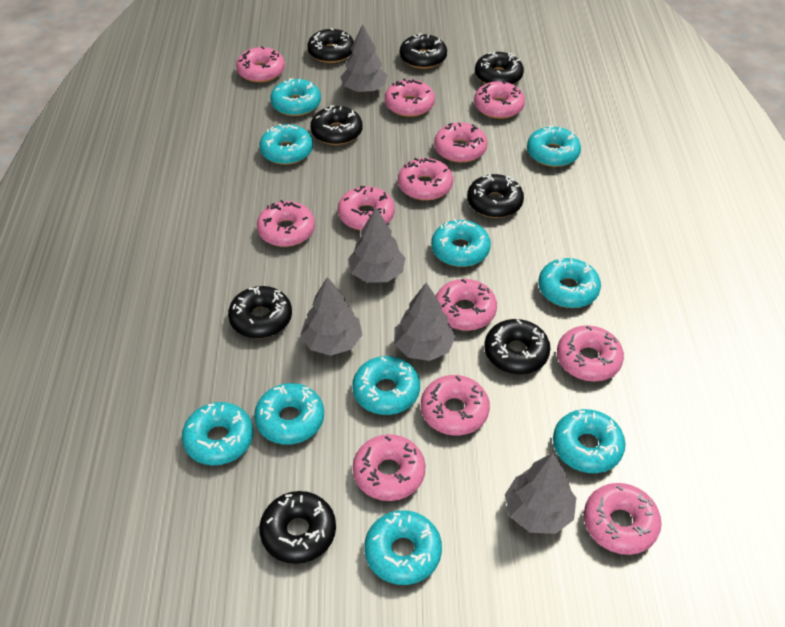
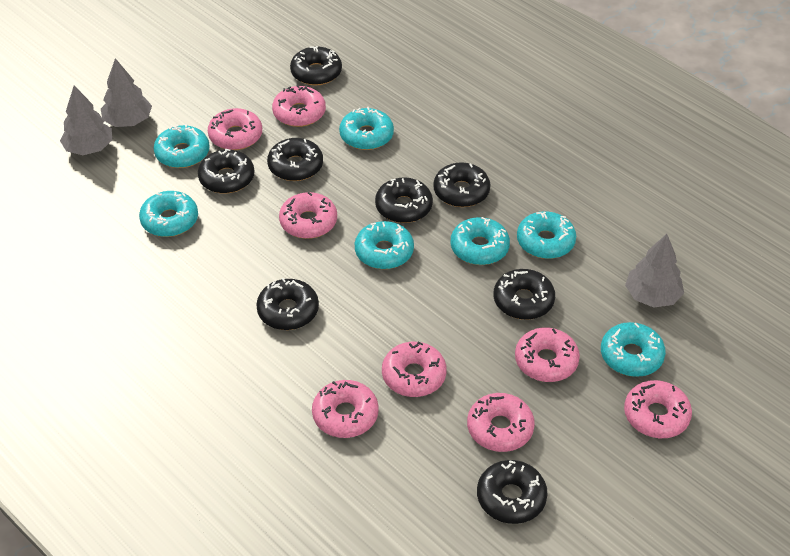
grey tree: [300,277,362,356] [341,24,387,92] [348,208,405,283] [394,282,456,361] [505,453,576,534] = 5 -> [60,86,112,155] [101,58,152,127] [625,234,684,308] = 3
pink donut: [236,46,285,82] [257,200,315,247] [338,186,395,230] [353,434,426,501] [385,79,435,117] [398,158,453,200] [421,375,490,436] [434,122,488,163] [436,279,497,331] [474,81,525,119] [557,325,624,381] [584,483,661,555] = 12 -> [208,108,262,150] [272,84,326,127] [279,192,337,239] [312,380,379,438] [382,342,447,397] [467,393,535,452] [515,328,580,382] [624,380,692,438] = 8
turquoise donut: [182,402,254,465] [254,383,324,444] [260,124,313,165] [270,79,321,116] [352,356,420,415] [364,510,442,585] [431,219,491,267] [527,126,581,167] [538,258,601,308] [553,409,625,473] = 10 -> [139,191,198,237] [154,124,210,168] [339,107,394,150] [355,221,414,269] [451,217,510,265] [517,211,576,259] [601,322,666,377] = 7

